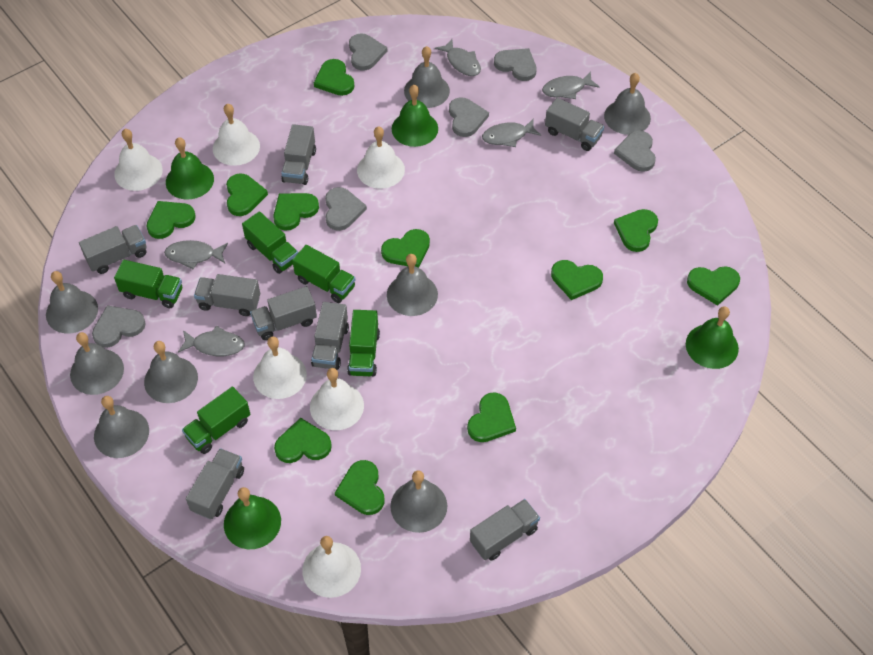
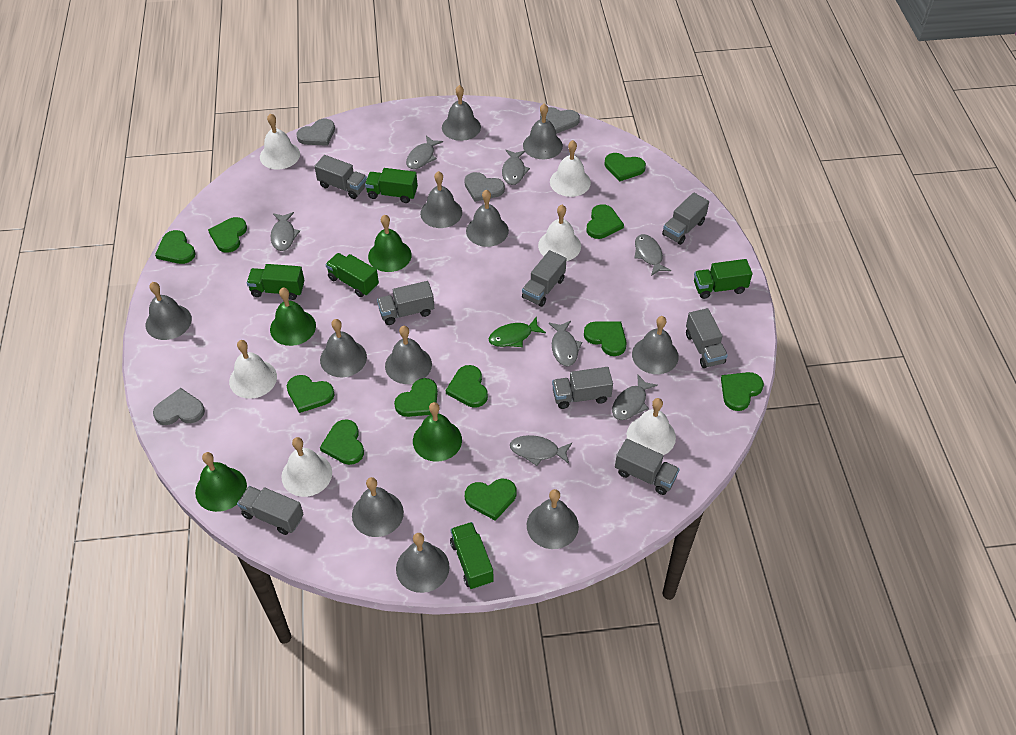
green fish: none = 0 -> [489,316,546,347] = 1
grey bell: [46,271,98,334] [70,332,124,395] [94,396,149,458] [144,341,198,403] [387,254,438,316] [390,470,447,533] [404,46,450,108] [604,73,651,135] = 8 -> [146,282,192,340] [320,319,367,377] [352,477,404,537] [385,326,432,384] [396,533,450,593] [420,171,462,228] [442,85,481,141] [466,190,509,247] [523,104,563,159] [527,489,579,549] [632,316,679,374] = 11
grey fish: [164,240,228,269] [178,326,245,356] [435,39,481,76] [482,118,541,147] [542,71,599,99] = 5 -> [271,212,300,251] [406,135,443,169] [502,150,530,185] [510,435,572,466] [549,321,582,366] [612,374,658,420] [634,234,671,276] = 7
grey heart: [92,305,146,348] [325,187,367,231] [349,34,387,71] [449,98,489,137] [494,48,537,81] [614,130,656,172] = 6 -> [153,388,205,425] [297,119,335,146] [464,172,505,202] [540,107,580,134] = 4

